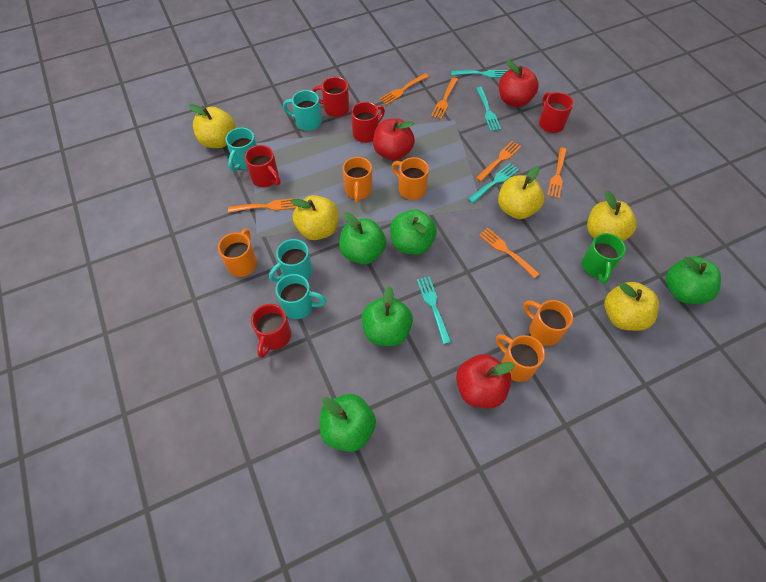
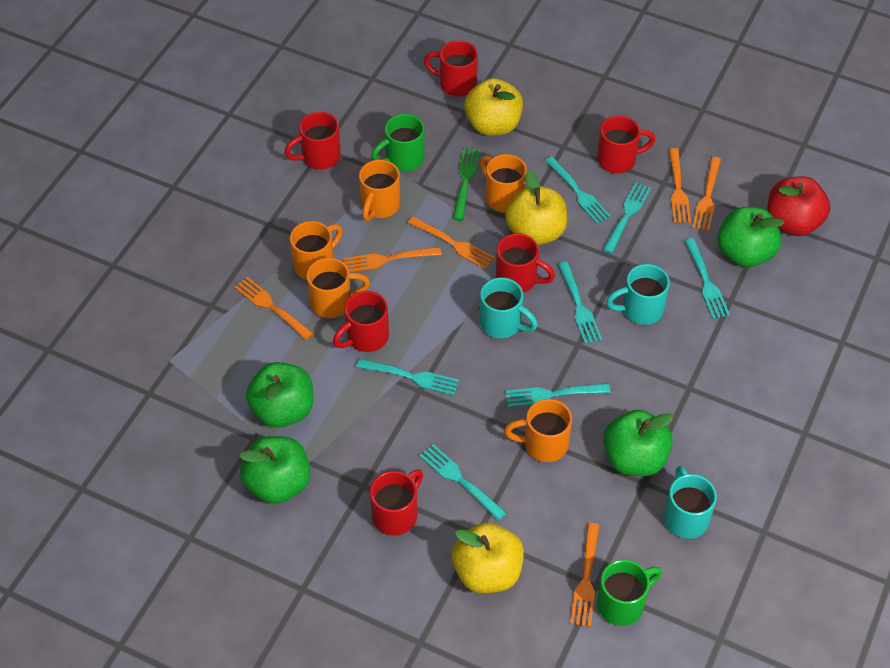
green apple: [320,394,376,452] [339,212,386,264] [362,286,413,346] [390,209,437,255] [666,256,721,304] = 5 -> [239,436,310,504] [246,362,313,428] [603,410,674,476] [718,207,784,267] = 4
green fork: none = 0 -> [453,148,480,221] = 1
green mug: [582,233,626,284] = 1 -> [371,114,425,171] [597,560,662,626] = 2
red apple: [373,119,415,161] [456,354,515,408] [499,60,539,107] = 3 -> [767,176,830,236] = 1
red mug: [244,145,281,187] [251,304,291,358] [312,77,349,117] [351,102,385,143] [539,92,574,133] = 5 -> [284,112,341,169] [333,291,389,352] [370,469,423,536] [424,40,478,97] [496,233,555,293] [597,116,655,173] = 6
turquoise fork: [417,276,451,344] [451,70,508,78] [468,163,519,203] [476,87,501,131] = 4 -> [356,358,459,396] [420,444,507,521] [505,383,610,407] [545,156,611,224] [558,262,602,344] [603,182,651,254] [685,238,730,319] = 7
turquoise mug: [225,127,257,171] [269,239,312,282] [276,274,327,319] [283,90,322,131] = 4 -> [480,277,538,338] [606,264,670,325] [664,466,717,539] = 3
yellow apple: [189,104,235,148] [291,195,338,240] [498,166,544,219] [587,190,636,241] [604,282,659,331] = 5 -> [452,522,524,593] [464,78,523,136] [505,170,567,245] = 3

